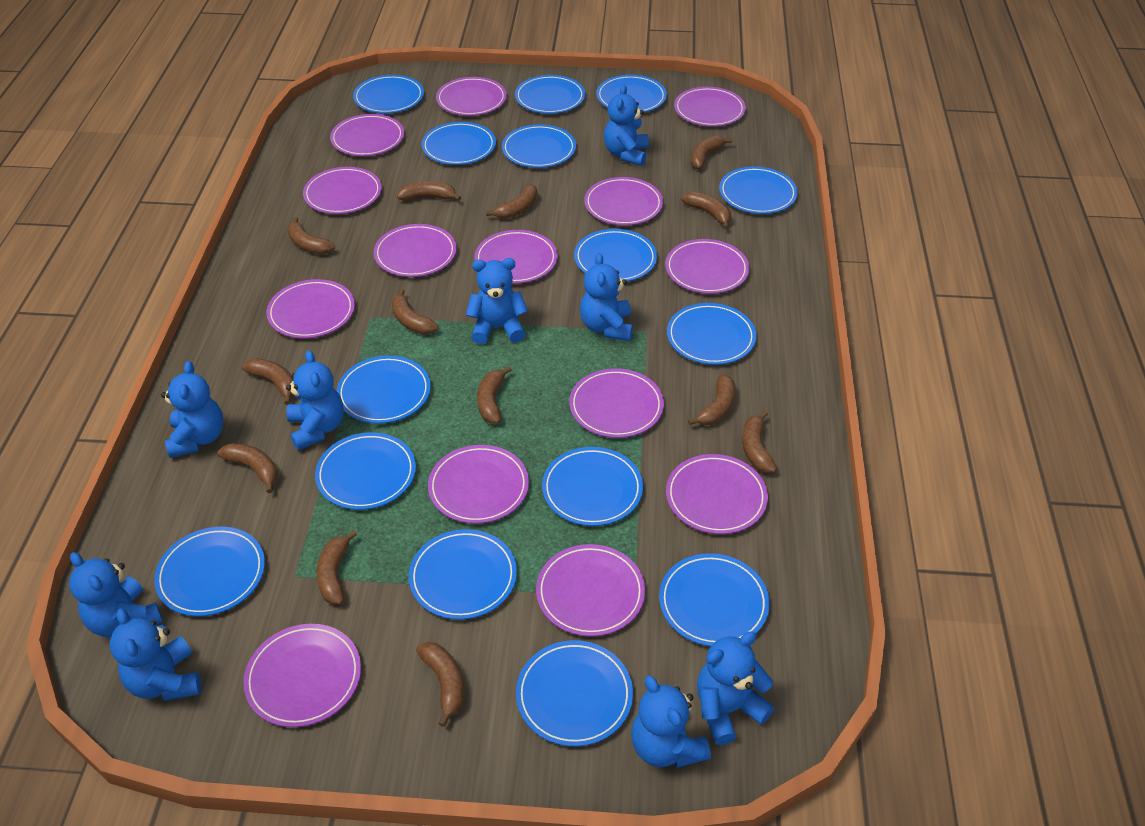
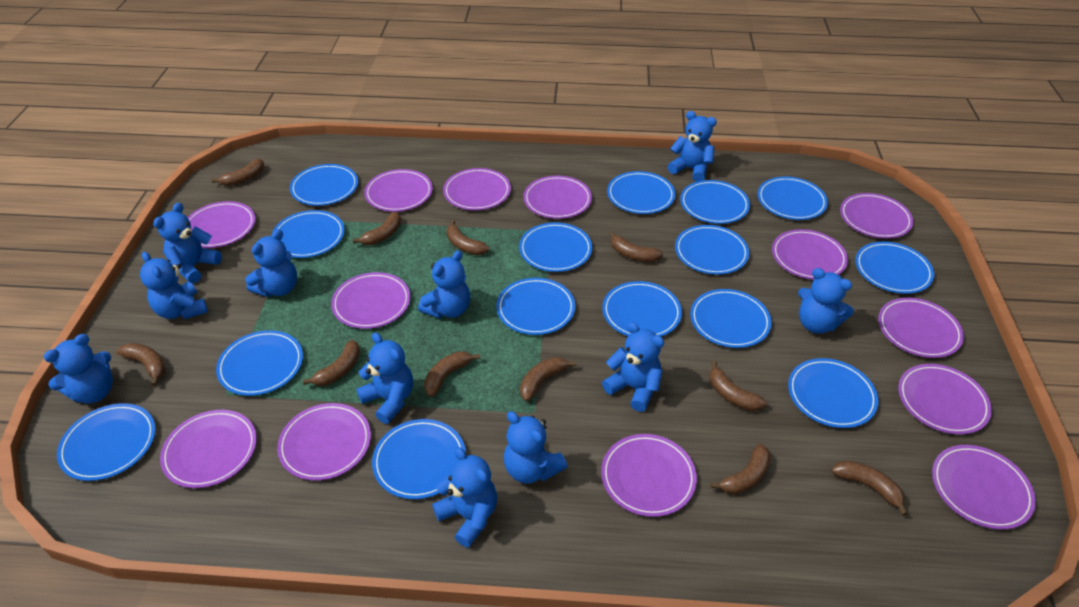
blue teddy bear: [69,552,163,637] [110,608,201,701] [161,361,223,458] [286,350,344,450] [466,258,528,344] [580,253,633,341] [604,85,649,166] [631,675,711,768] [697,632,774,745] = 9 -> [43,334,113,403] [140,252,208,319] [153,202,222,283] [245,229,297,297] [356,332,413,424] [418,250,470,319] [432,447,497,548] [504,411,567,483] [602,322,664,412] [668,111,717,182] [798,268,854,334] = 11
brown banana: [217,443,278,493] [242,358,293,405] [287,217,335,254] [317,530,357,604] [391,289,438,334] [397,182,461,201] [416,642,464,727] [477,366,512,423] [486,184,537,219] [681,192,731,229] [688,374,735,425] [691,135,733,169] [742,411,777,473] = 13 -> [117,343,166,386] [212,159,264,186] [303,340,360,386] [353,212,401,245] [424,351,480,397] [446,220,489,255] [520,357,576,401] [610,231,663,262] [709,361,767,411] [710,444,771,495] [831,460,908,516] = 11
purple plate: [243,624,361,727] [266,279,355,338] [303,167,382,214] [330,114,404,156] [373,224,457,277] [428,445,529,524] [436,77,507,116] [474,230,558,284] [536,544,645,637] [569,368,664,438] [584,177,663,225] [665,239,749,294] [666,454,768,534] [674,87,746,127] = 14 -> [160,410,257,488] [187,201,255,248] [277,403,371,481] [331,272,410,329] [364,169,433,212] [443,168,511,210] [523,176,592,219] [601,434,697,517] [772,229,848,280] [840,193,913,239] [878,298,964,358] [898,364,992,434] [932,445,1036,530] = 13

